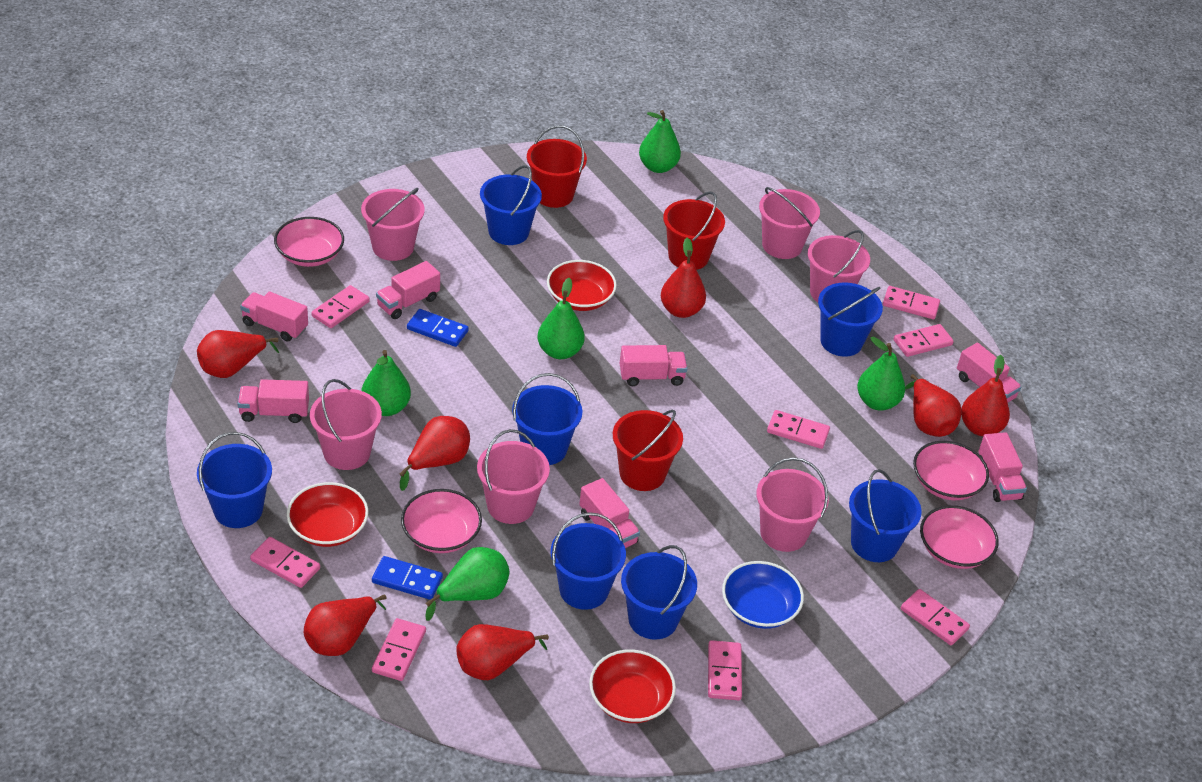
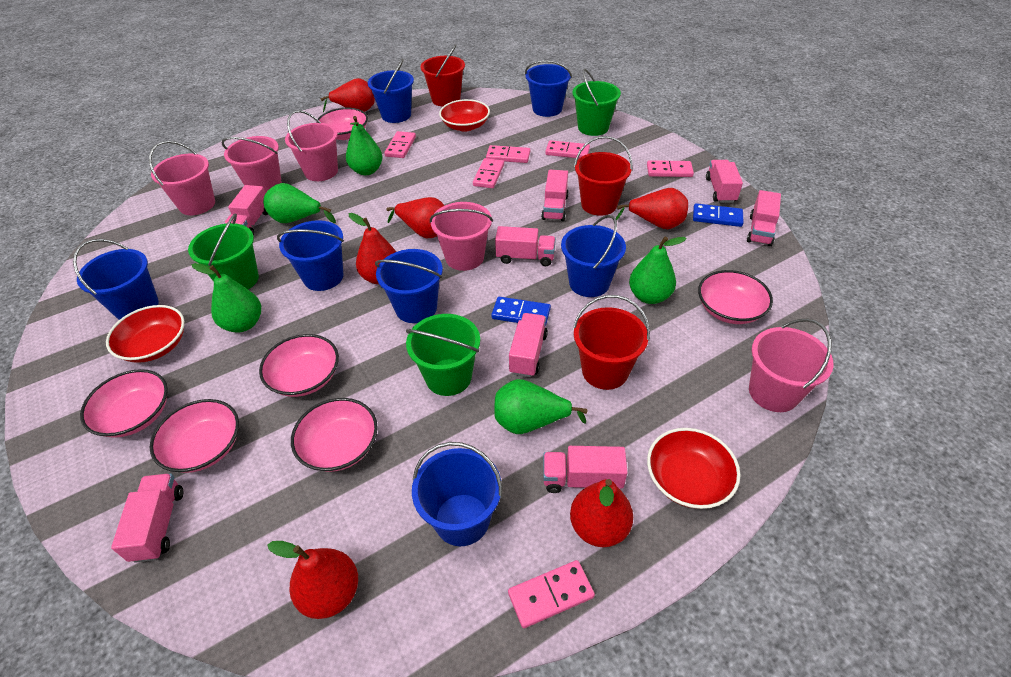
blue bowl: [722,561,804,629] = 1 -> none = 0
green bucket: none = 0 -> [188,214,259,289] [406,314,480,396] [572,69,621,136] = 3
pink bowl: [274,217,344,267] [401,489,482,553] [913,441,989,500] [920,505,999,569] = 4 -> [80,369,168,438] [150,399,239,473] [259,334,339,397] [291,398,378,472] [316,108,368,140] [698,270,773,324] = 6
pink bucket: [310,379,382,470] [361,188,425,261] [477,429,550,524] [756,458,829,552] [759,187,820,259] [808,230,870,302] = 6 -> [149,141,215,215] [221,136,282,193] [285,110,338,181] [430,202,493,271] [749,318,834,412] = 5
pink domino: [250,537,320,588] [311,285,370,328] [372,618,426,681] [708,640,742,700] [767,410,830,449] [883,286,940,319] [894,324,954,357] [901,589,970,645] = 8 -> [384,131,416,158] [473,158,504,188] [486,145,530,163] [508,560,595,628] [545,140,590,158] [647,160,694,177] = 6
pink truck: [238,379,309,423] [240,291,308,342] [376,261,440,319] [579,478,640,548] [620,345,688,386] [957,343,1022,402] [978,432,1027,502] = 7 -> [111,473,183,563] [224,185,268,236] [495,226,556,266] [509,313,548,377] [541,170,569,221] [543,446,628,493] [706,160,743,203] [747,190,781,246] = 8
red pear: [197,330,279,378] [304,594,386,656] [400,416,470,491] [457,624,549,680] [661,238,706,318] [905,374,962,437] [961,355,1010,436] = 7 -> [267,541,358,619] [320,78,375,112] [349,213,396,284] [386,197,445,238] [570,479,633,547] [616,188,688,229] = 6

